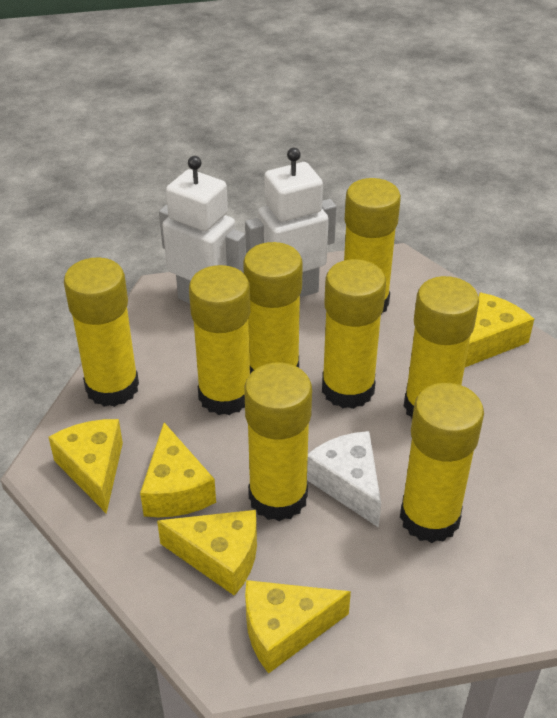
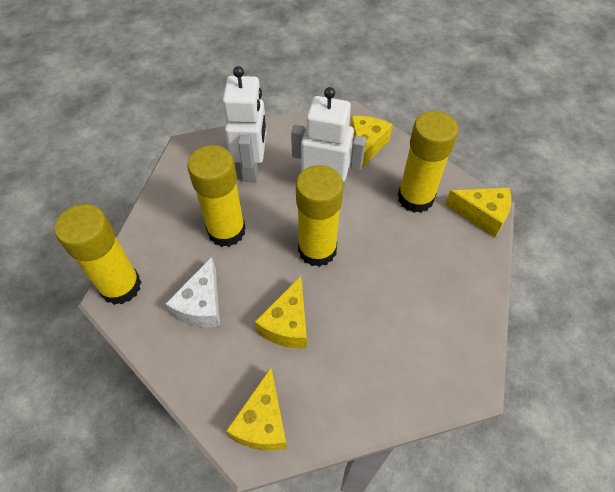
yellow cheese: [49,419,123,514] [140,423,216,517] [157,510,257,596] [245,580,351,674] [465,293,534,367] = 5 -> [226,368,287,451] [255,276,307,348] [350,116,393,171] [445,188,511,237] = 4
yellow glue stick: [64,257,139,407] [189,265,250,415] [243,242,303,374] [244,362,312,521] [322,259,386,409] [344,178,401,315] [400,383,484,543] [404,276,479,418] = 8 -> [55,204,141,305] [187,145,246,247] [296,165,344,267] [398,111,458,213] = 4

